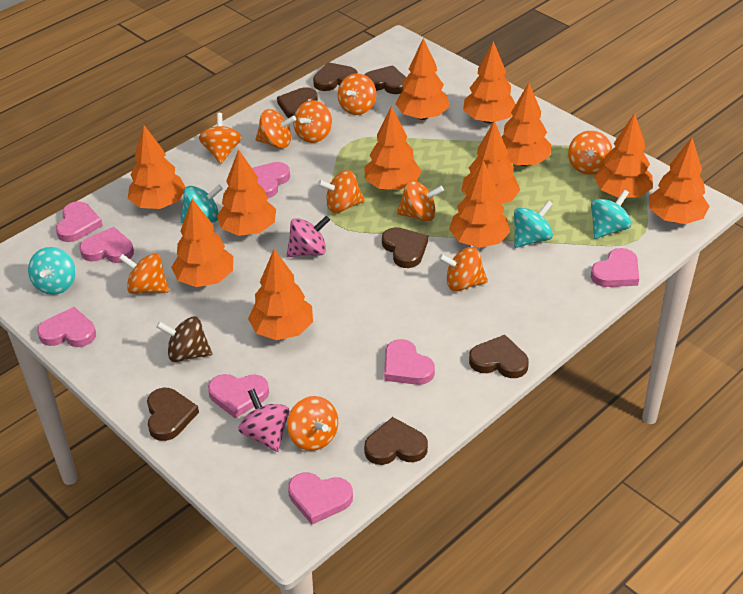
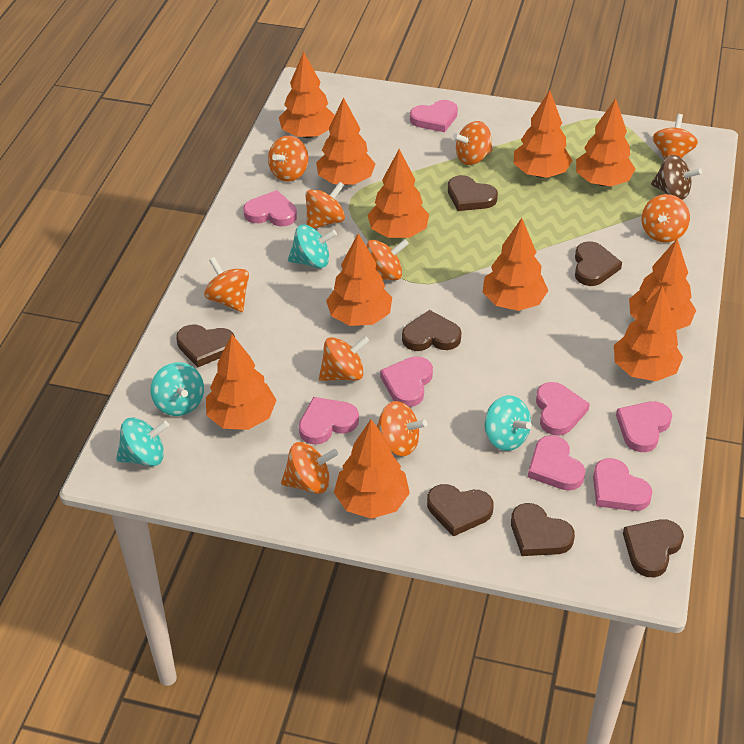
orange tree: [128,125,186,209] [171,199,233,287] [217,149,276,236] [248,249,313,340] [364,106,421,190] [396,38,449,120] [449,160,510,248] [461,121,520,204] [463,41,516,123] [502,83,551,166] [594,113,653,198] [649,138,710,224] = 12 -> [206,334,277,430] [279,52,335,138] [316,97,375,185] [326,233,392,326] [334,419,410,519] [368,149,429,238] [483,218,548,311] [514,90,572,178] [576,98,635,186] [614,286,683,381] [629,239,696,331] = 11
pink spinning top: [238,389,289,452] [287,216,330,257] = 2 -> none = 0

